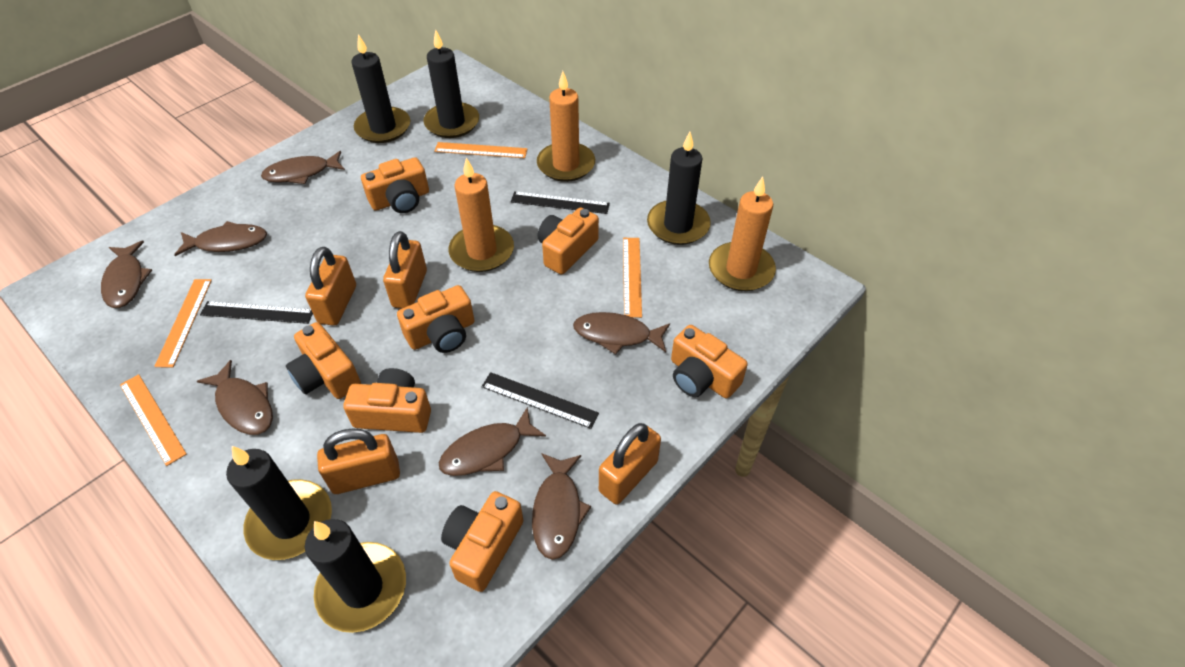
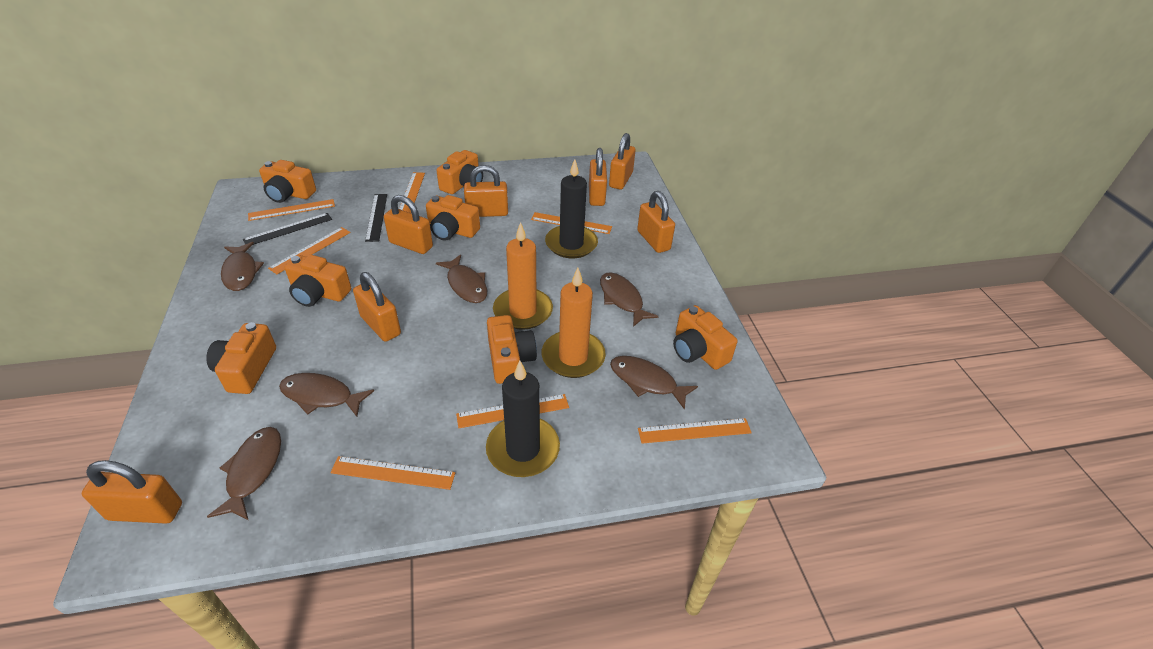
black candle: [226,446,332,560] [305,519,406,633] [351,34,410,143] [424,30,479,138] [647,132,711,245] = 5 -> [486,360,560,477] [545,159,598,258] = 2
black ruler: [200,301,313,324] [481,372,599,429] [511,191,610,214] = 3 -> [243,213,332,245] [365,194,387,242] = 2
brown fish: [101,241,152,308] [174,221,267,256] [197,360,273,435] [261,151,345,184] [439,407,546,476] [532,453,591,560] [573,312,670,354] = 7 -> [207,427,281,520] [221,242,264,291] [279,373,374,417] [436,255,487,303] [600,272,659,327] [610,356,698,410] = 6
orange candle: [448,157,514,272] [537,71,595,182] [709,176,776,291] = 3 -> [493,222,553,330] [542,268,606,378] = 2
orange padlock: [305,247,356,326] [317,428,400,494] [383,231,427,309] [599,423,661,505] = 4 -> [81,460,182,524] [353,272,401,342] [384,195,433,254] [464,165,508,217] [589,148,607,206] [609,133,636,190] [637,191,675,253] = 7
orange ruler: [120,374,187,466] [154,279,212,367] [434,142,528,158] [623,238,642,318] = 4 -> [248,199,335,221] [268,227,351,274] [330,456,455,490] [399,172,425,213] [456,394,569,428] [531,212,612,234] [638,418,752,444] = 7

